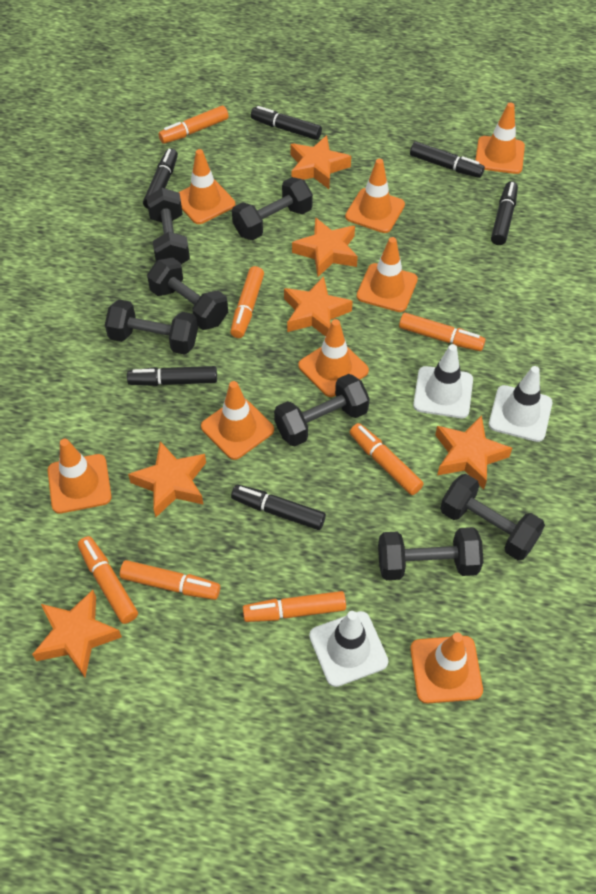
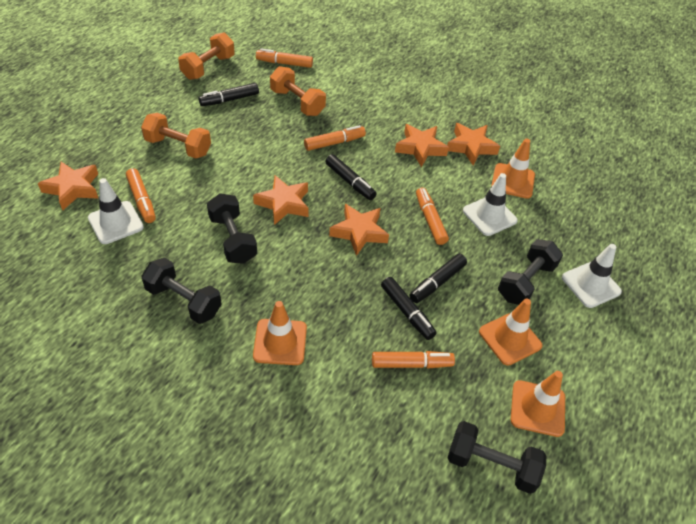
black dumbbell: [105,299,198,355] [147,188,190,264] [147,258,228,330] [232,177,313,240] [274,374,370,447] [378,527,483,580] [440,474,545,560] = 7 -> [141,258,222,324] [207,193,257,264] [448,421,546,494] [498,239,563,305] = 4
black marker: [127,366,217,386] [143,148,178,209] [231,485,326,530] [251,106,322,140] [410,142,485,178] [491,182,518,245] = 6 -> [198,83,259,106] [325,154,377,200] [381,277,437,340] [410,254,467,303] = 4
orange dumbbell: none = 0 -> [141,113,211,159] [178,33,235,80] [270,66,326,116] = 3
orange marker: [78,536,138,624] [120,560,220,600] [158,106,228,144] [230,266,264,338] [243,591,346,622] [350,423,424,495] [399,313,485,351] = 7 -> [126,168,156,223] [256,48,313,68] [304,125,366,151] [372,351,455,368] [416,187,449,245] = 5
orange star: [32,590,122,677] [128,441,206,517] [284,276,353,337] [290,135,351,189] [292,217,358,277] [435,415,512,489] = 6 -> [38,162,99,210] [253,175,309,225] [329,204,389,256] [395,124,449,167] [447,123,500,165] = 5
orange traffic cone: [48,439,112,514] [178,149,235,224] [201,381,274,460] [298,319,369,397] [345,159,405,233] [357,237,418,312] [410,633,483,704] [475,102,525,174] = 8 -> [253,301,307,365] [479,298,542,366] [491,139,535,199] [511,371,565,437] = 4

